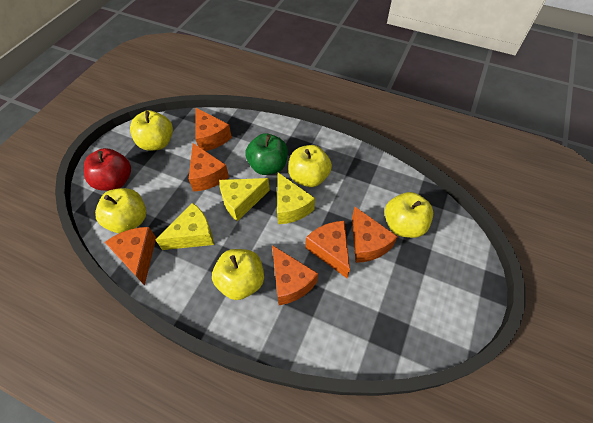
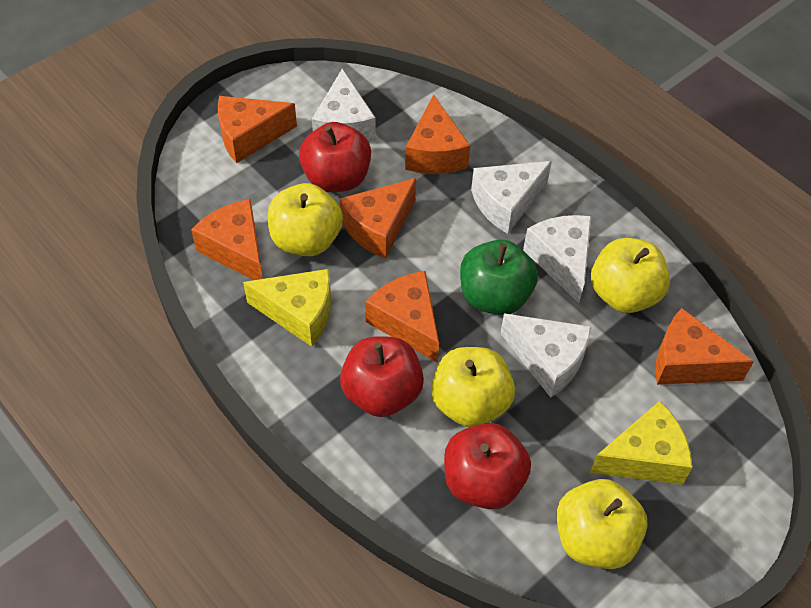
red apple: [84,148,131,191] = 1 -> [299,122,371,192] [340,336,424,417] [444,423,531,509] = 3
white cheese: none = 0 -> [312,69,376,142] [471,161,552,234] [500,313,591,398] [523,215,592,303] = 4
yellow apple: [95,188,146,233] [130,110,173,151] [212,249,264,300] [288,145,332,187] [385,192,433,238] = 5 -> [268,183,343,256] [431,347,515,427] [556,479,647,569] [591,238,670,313] = 4
yellow cheese: [155,203,214,250] [219,178,270,221] [277,173,315,224] = 3 -> [243,269,331,347] [590,401,692,485] = 2

